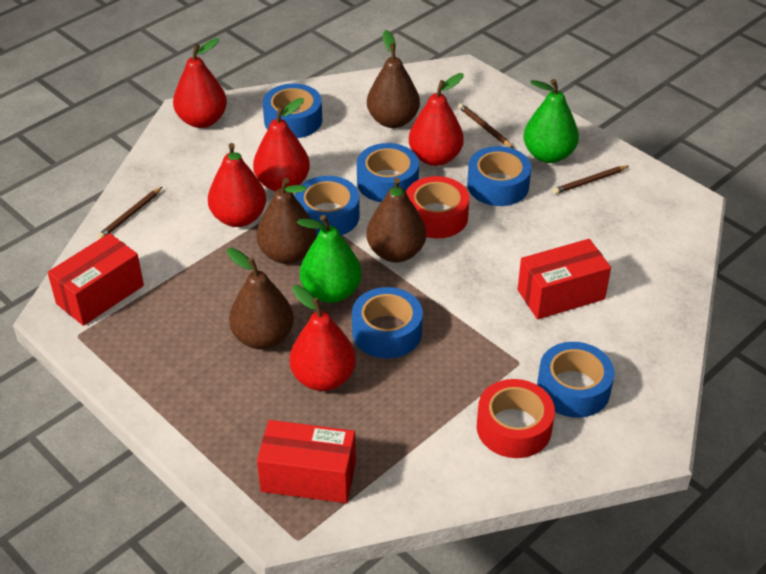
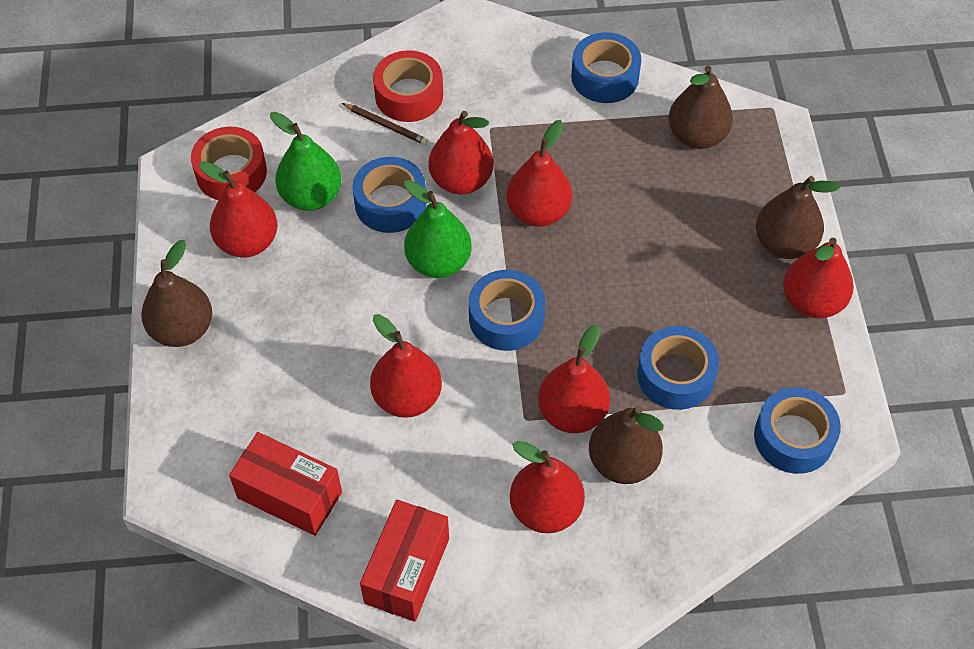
blue tape: [263,83,322,138] [295,176,360,236] [352,287,423,358] [357,143,419,202] [467,146,531,206] [537,342,615,418] = 6 -> [353,157,427,233] [469,270,545,351] [571,32,641,103] [637,326,719,410] [754,387,841,474] = 5
brown pencil: [97,187,162,239] [458,103,513,148] [553,166,629,194] = 3 -> [342,103,428,145] = 1
red box: [47,233,144,326] [257,420,356,503] [517,239,611,319] = 3 -> [229,432,342,536] [360,500,449,622] = 2
red pear: [173,38,227,128] [208,143,266,227] [253,98,310,192] [290,285,356,391] [409,73,464,166] = 5 -> [199,161,278,257] [370,314,442,418] [429,111,493,195] [507,120,572,227] [510,441,585,533] [538,324,610,433] [783,238,854,318] = 7

